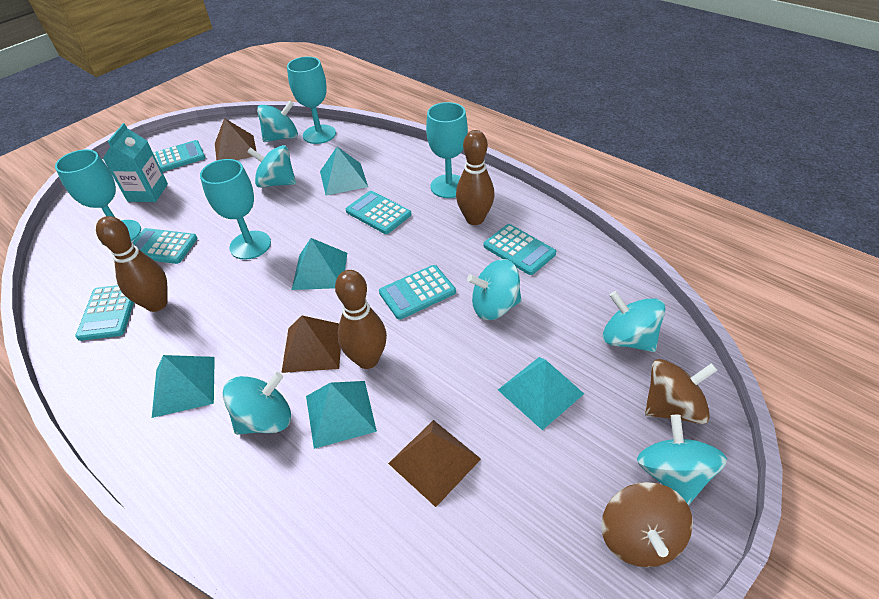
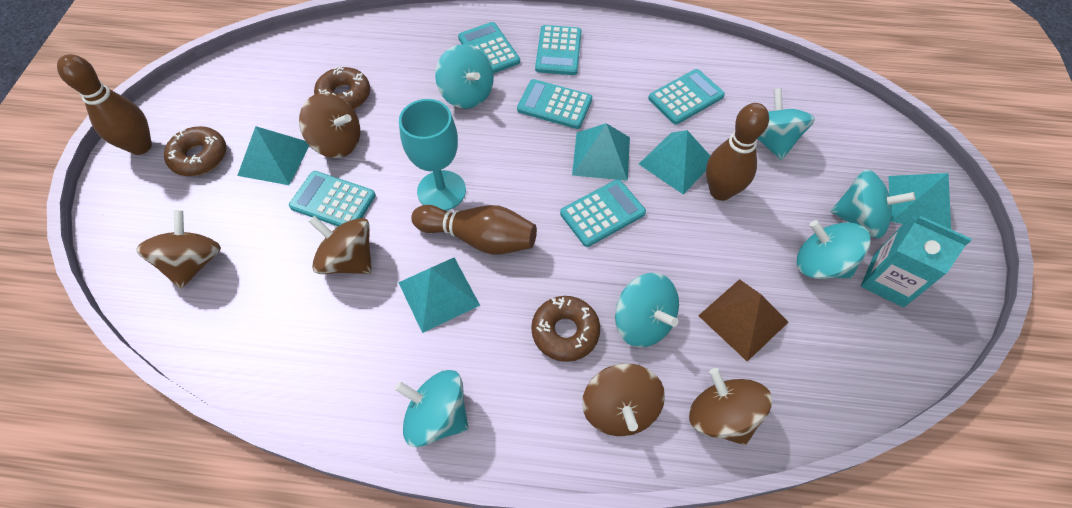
brown donut: none = 0 -> [164,126,226,176] [314,66,370,109] [531,296,600,362] = 3
brown pyramid: [215,118,257,160] [281,316,341,373] [388,420,481,507] = 3 -> [698,279,788,362] = 1
brown spinning top: [601,482,693,567] [645,359,717,424] = 2 -> [136,210,221,289] [299,93,360,158] [309,216,372,274] [582,363,665,436] [689,368,772,445] = 5
turquoise goblet: [55,149,141,245] [200,159,271,260] [287,57,336,144] [426,102,468,198] = 4 -> [399,99,466,211] = 1

